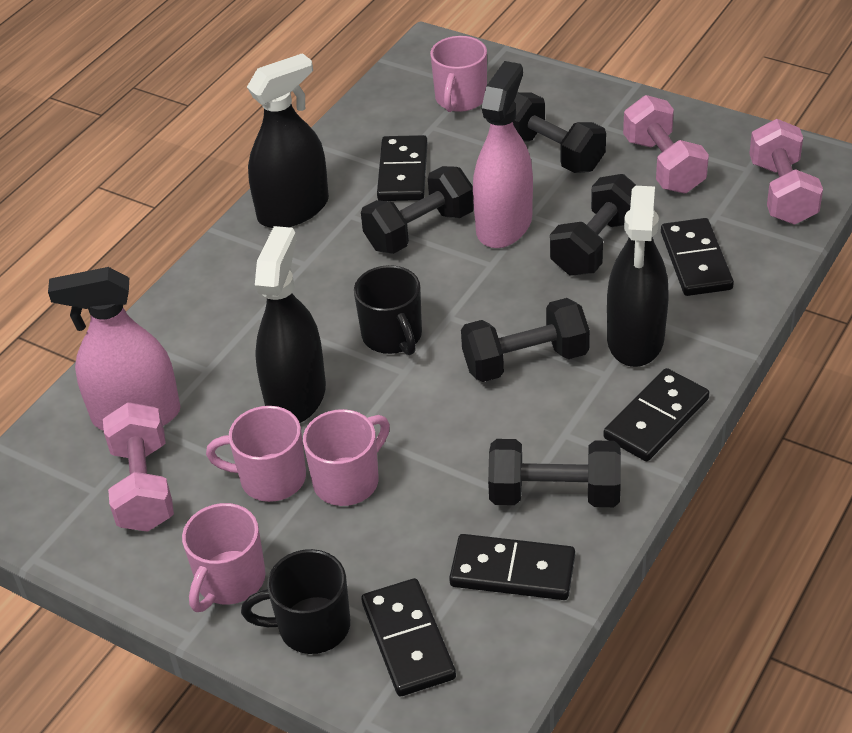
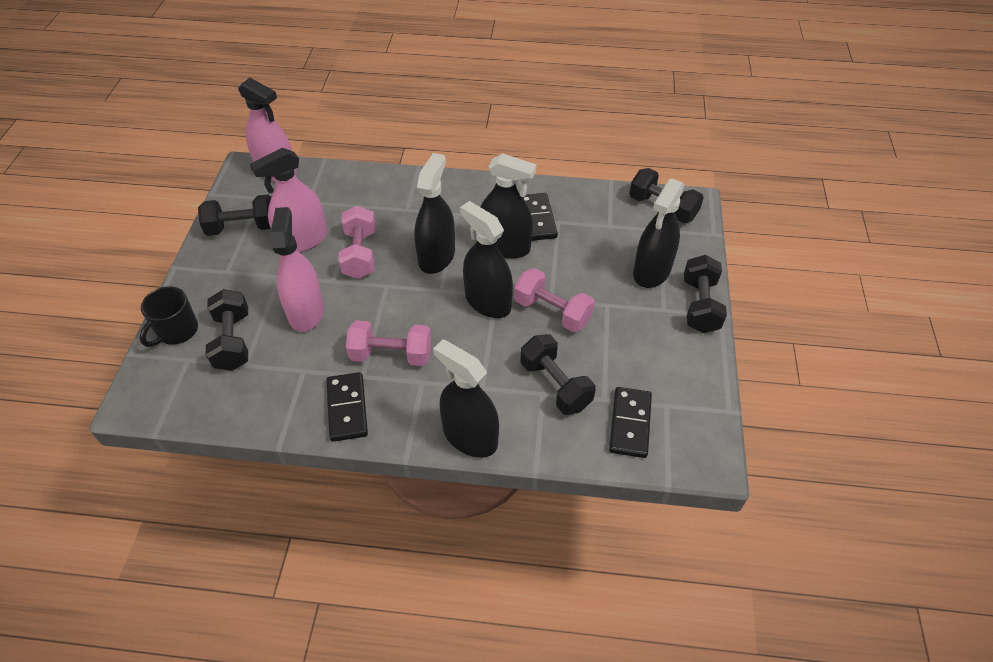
black domino: [361,578,456,696] [377,135,427,201] [449,534,575,600] [604,368,709,461] [661,218,734,296] = 5 -> [326,372,368,442] [522,193,558,241] [609,387,652,458] = 3
black mug: [241,549,350,654] [354,265,422,355] = 2 -> [140,286,198,347] = 1
black spray bottle: [247,53,329,228] [255,226,326,423] [607,186,669,367] = 3 -> [414,153,455,274] [433,340,499,458] [460,201,513,318] [481,153,537,259] [633,178,685,288] = 5
pink mug: [182,503,266,612] [206,406,306,502] [303,409,390,506] [430,36,487,112] = 4 -> none = 0
pink spray bottle: [48,267,181,431] [473,61,533,248] = 2 -> [238,78,297,182] [250,147,327,253] [271,207,324,332] = 3

